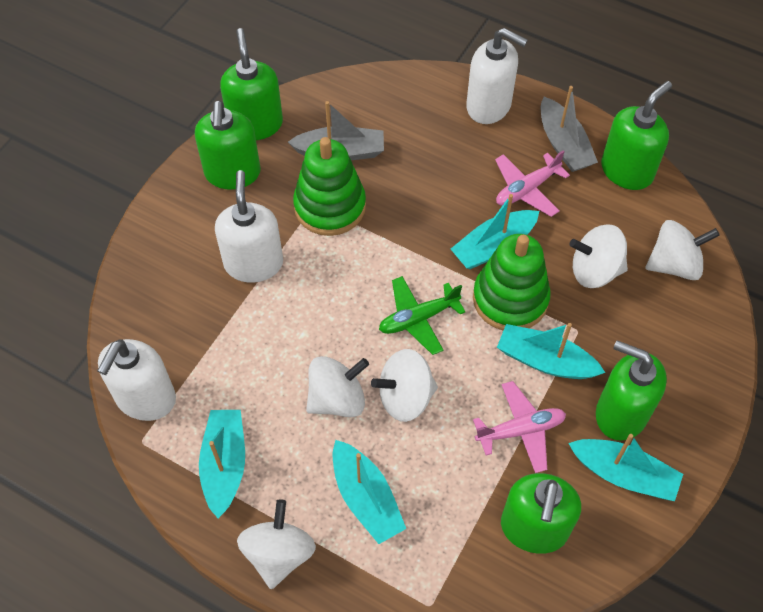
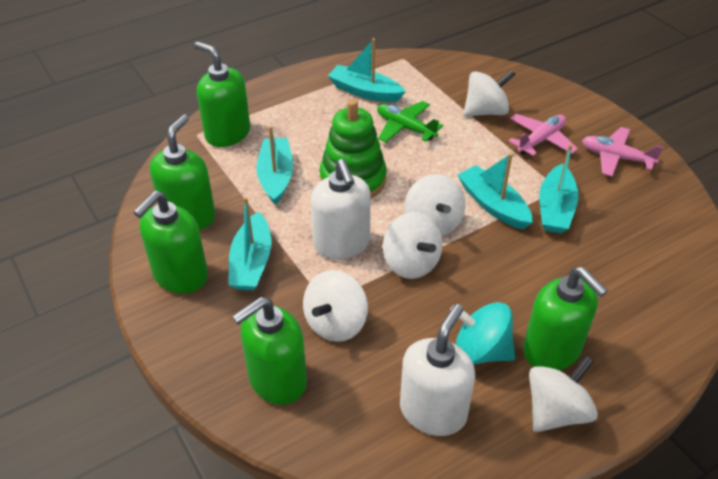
green stacking toy: [293,137,366,236] [473,234,551,331] = 2 -> [319,99,387,198] = 1
grey boat: [288,101,384,160] [541,86,598,172] = 2 -> none = 0
turquoise spinning top: none = 0 -> [450,302,515,365] = 1
white soap dispenser: [97,339,176,421] [215,170,283,283] [466,28,528,124] = 3 -> [310,159,371,259] [400,304,475,436] = 2

